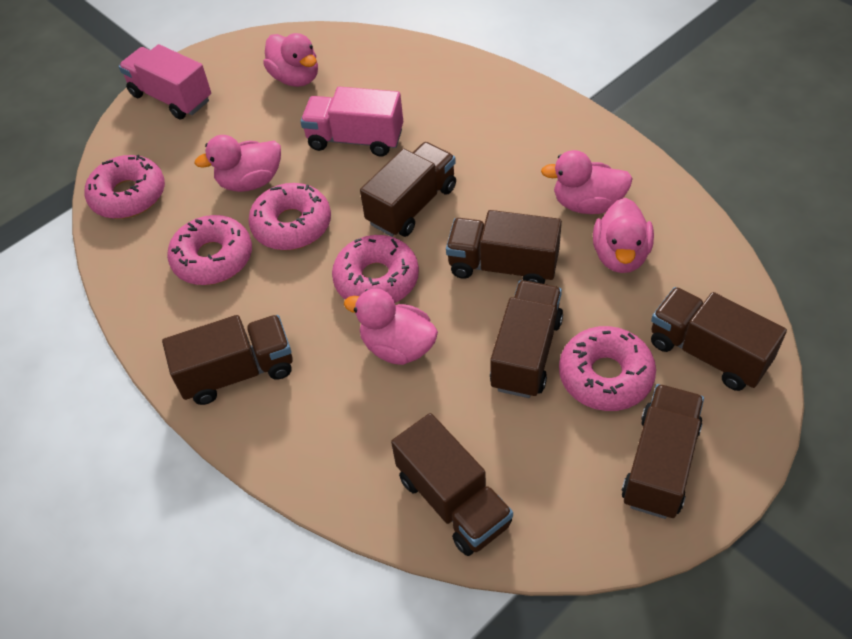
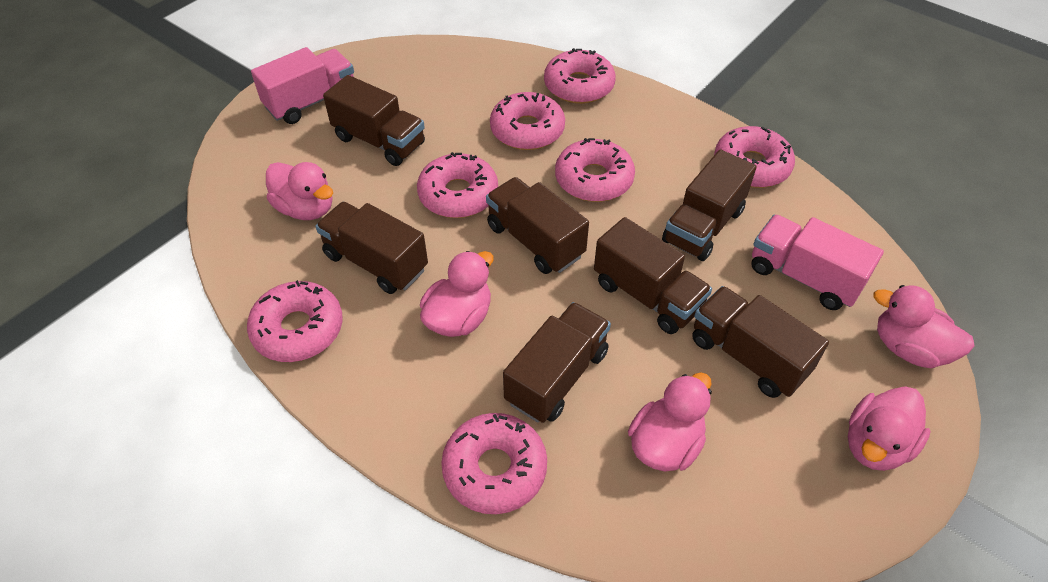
pink donut: [85,155,165,219] [167,215,252,285] [248,183,331,250] [332,235,419,303] [559,326,656,411] = 5 -> [247,280,343,362] [417,152,498,218] [441,413,547,514] [490,92,565,150] [544,48,616,104] [555,138,635,202] [714,126,795,188] = 7

